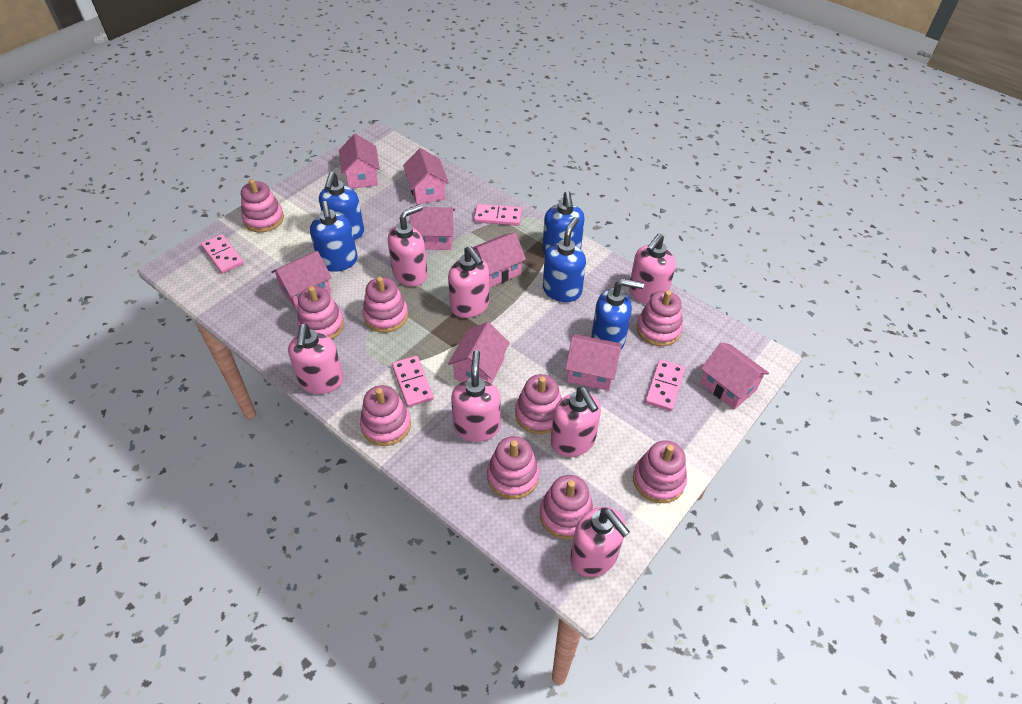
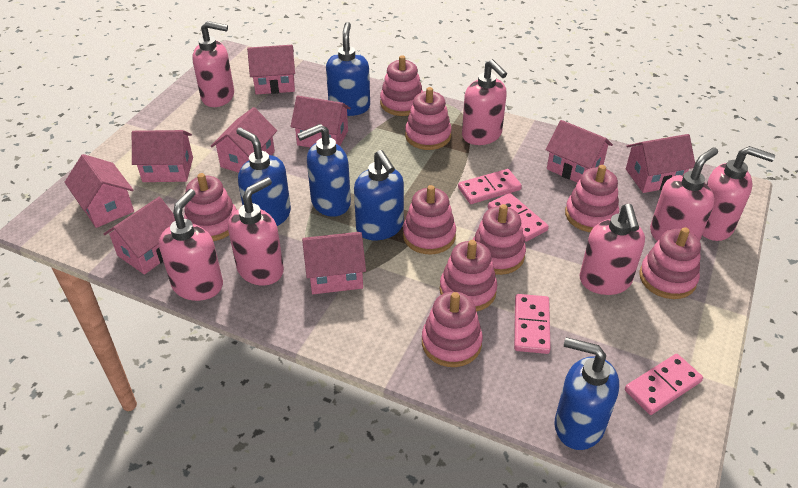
pink house: [271,251,332,310] [339,134,380,189] [403,148,449,205] [410,207,455,250] [448,322,510,383] [472,232,526,288] [565,334,622,391] [700,342,769,410] = 8 -> [65,154,134,228] [104,197,175,275] [132,130,193,182] [210,107,277,173] [247,45,295,95] [291,96,351,148] [302,232,366,294] [545,120,613,183] [626,134,695,193] = 9

